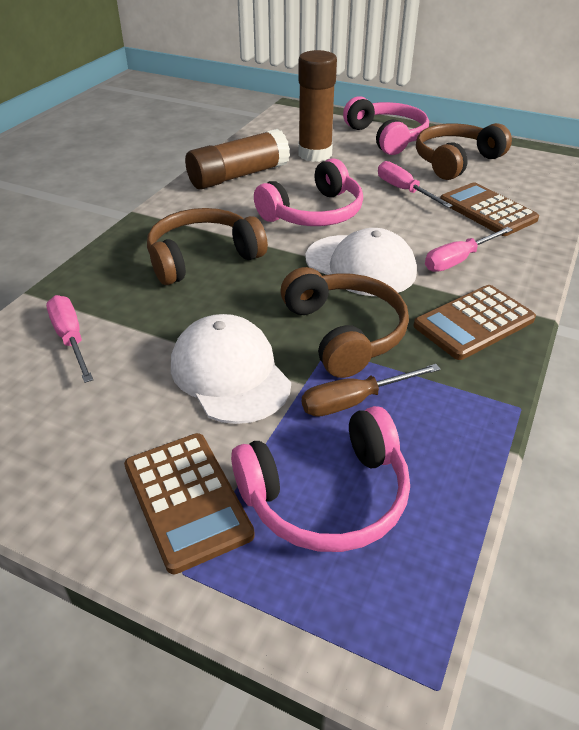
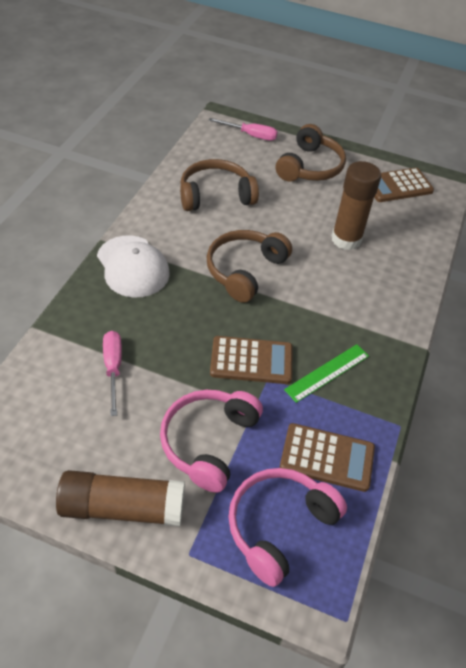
brown screwdriver: [302,364,441,417] = 1 -> none = 0
green ruler: none = 0 -> [284,344,369,403] = 1
pink headphones: [231,406,410,552] [254,158,363,226] [343,96,429,155] = 3 -> [160,390,263,493] [228,468,347,587] = 2
pink screwdriver: [46,295,93,383] [378,161,453,208] [425,227,513,272] = 3 -> [103,331,122,416] [209,118,278,141] = 2
white cap: [171,314,291,424] [306,228,417,296] = 2 -> [97,236,170,298] = 1

